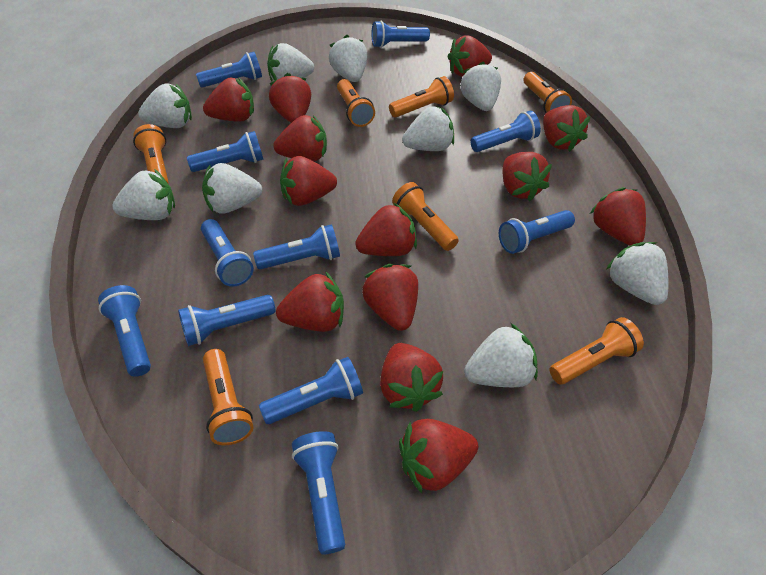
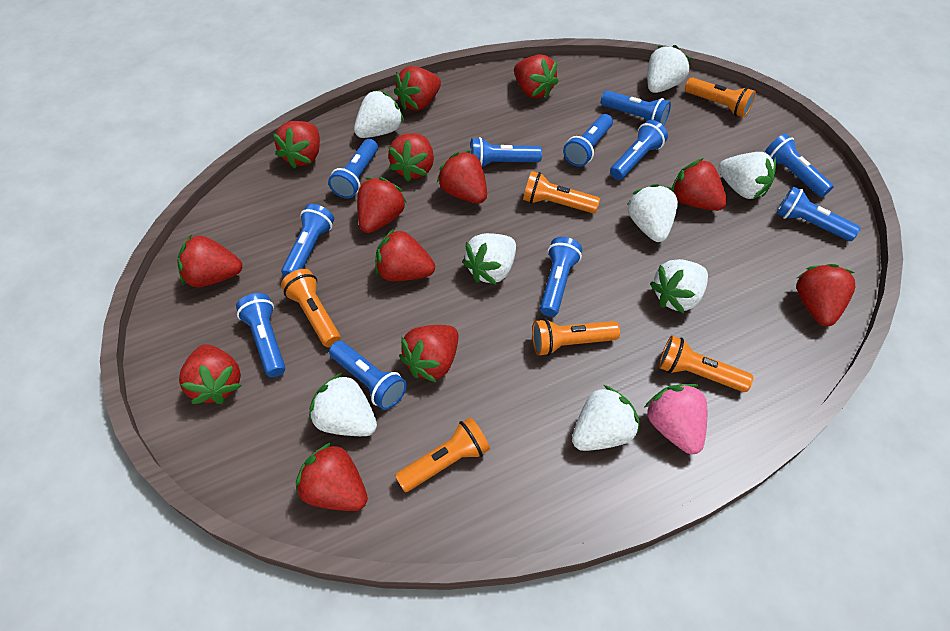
orange flashlight: [133,124,169,184] [203,349,253,445] [337,79,375,127] [389,76,454,118] [392,182,459,251] [524,72,572,113] [550,317,644,384] = 7 -> [281,269,341,347] [395,417,490,492] [523,171,600,214] [532,319,620,356] [659,336,753,392] [685,77,756,118] = 6
pink strawberry: none = 0 -> [644,384,707,455] = 1
white strawberry: [112,169,175,220] [138,83,192,128] [202,163,262,214] [267,43,314,81] [329,35,367,82] [402,106,454,151] [460,61,501,111] [464,323,538,387] [606,242,668,305] = 9 -> [309,373,377,436] [354,90,404,138] [462,233,516,285] [572,385,639,451] [627,184,678,242] [647,45,691,93] [650,259,708,313] [718,152,776,199] = 8

